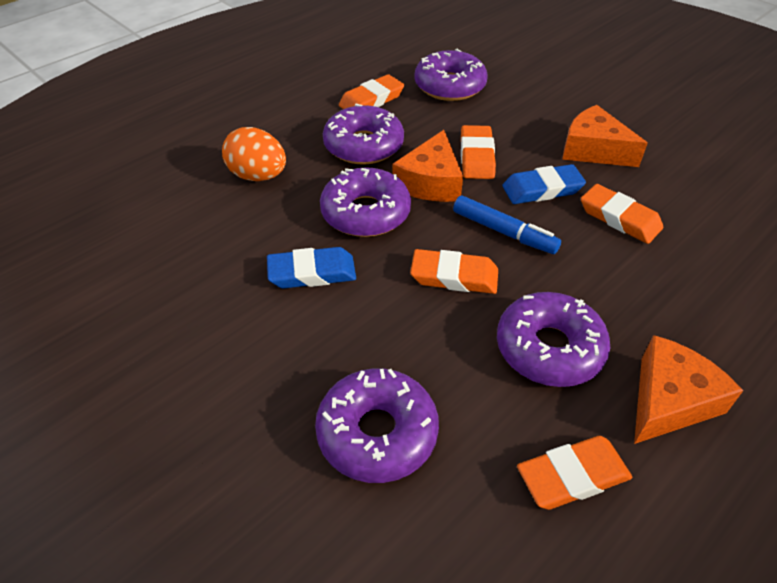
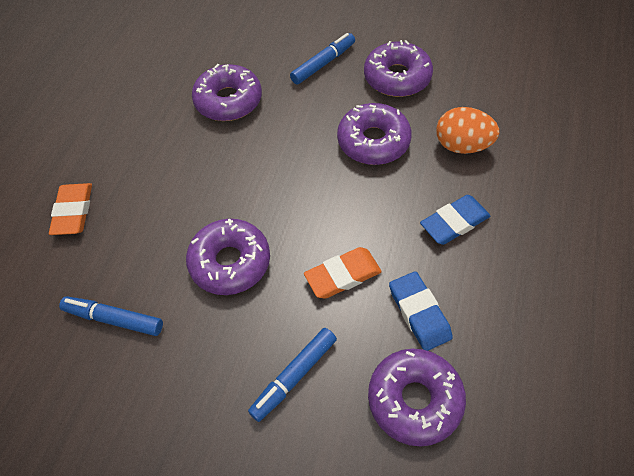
blue marker: [453,196,561,254] = 1 -> [59,296,163,336] [248,328,337,422] [290,33,355,84] = 3
orange cheese: [392,130,463,202] [562,105,648,167] [634,335,743,444] = 3 -> none = 0
orange eraser: [339,74,404,109] [410,249,498,294] [461,125,496,179] [517,436,632,510] [581,184,663,244] = 5 -> [49,183,92,235] [304,247,382,299] = 2

